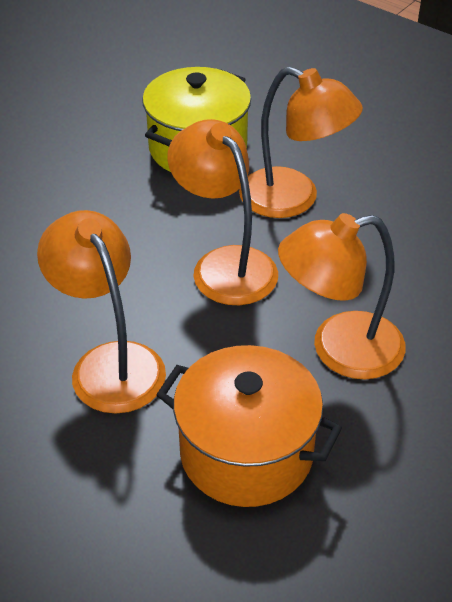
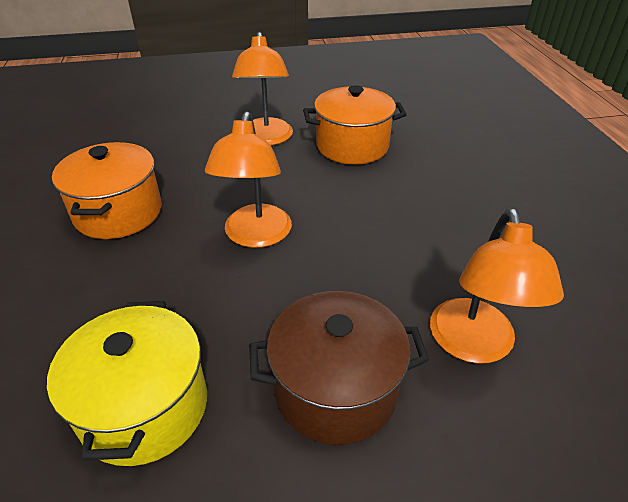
brown pot: none = 0 -> [249,291,429,445] = 1
orange lamp: [37,210,166,414] [167,119,278,305] [239,67,363,218] [278,213,406,380] = 4 -> [205,111,292,248] [232,32,293,145] [430,208,564,364] = 3
orange pot: [156,345,342,507] = 1 -> [52,142,162,239] [303,85,407,165] = 2

